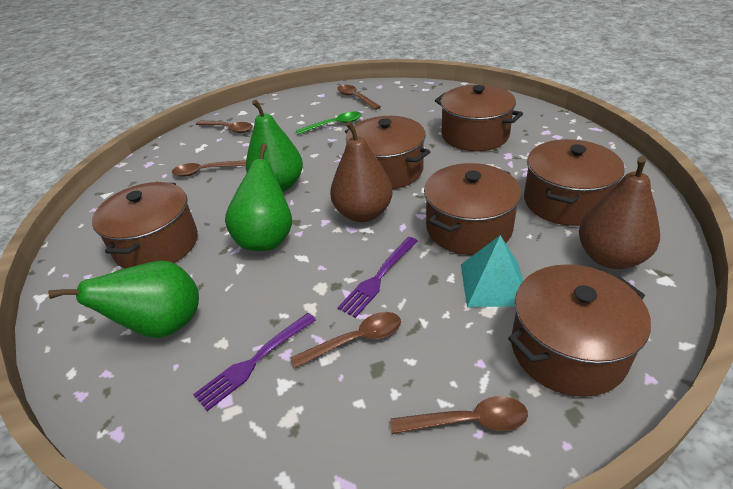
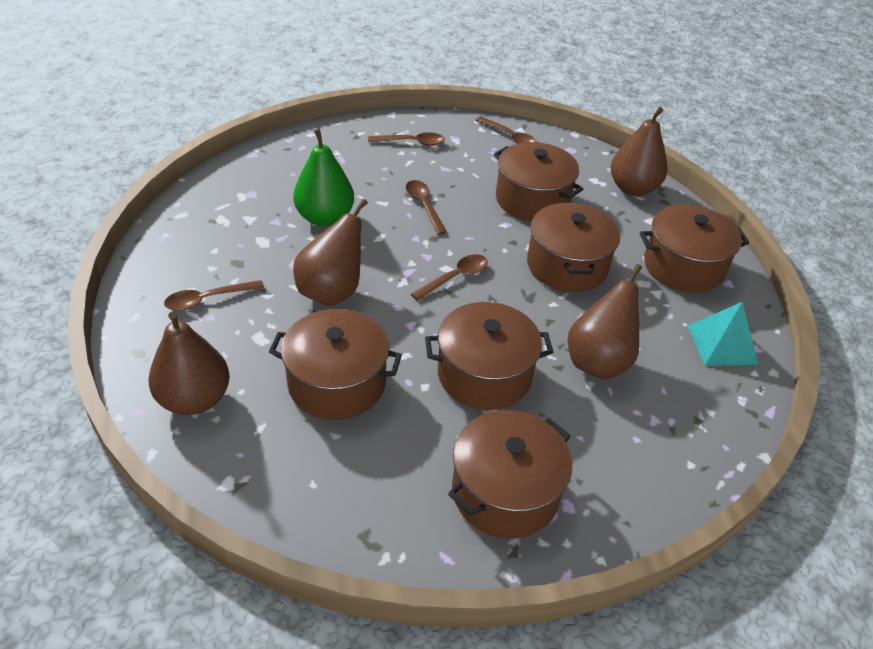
brown pear: [330,121,393,222] [579,156,660,269] = 2 -> [148,312,230,415] [293,199,368,306] [568,264,642,380] [611,107,668,196] = 4
green pear: [48,261,199,338] [225,144,292,251] [246,100,303,192] = 3 -> [293,129,354,227] = 1
green spoon: [296,111,361,135] = 1 -> none = 0
purple fork: [193,313,316,411] [337,237,418,318] = 2 -> none = 0

